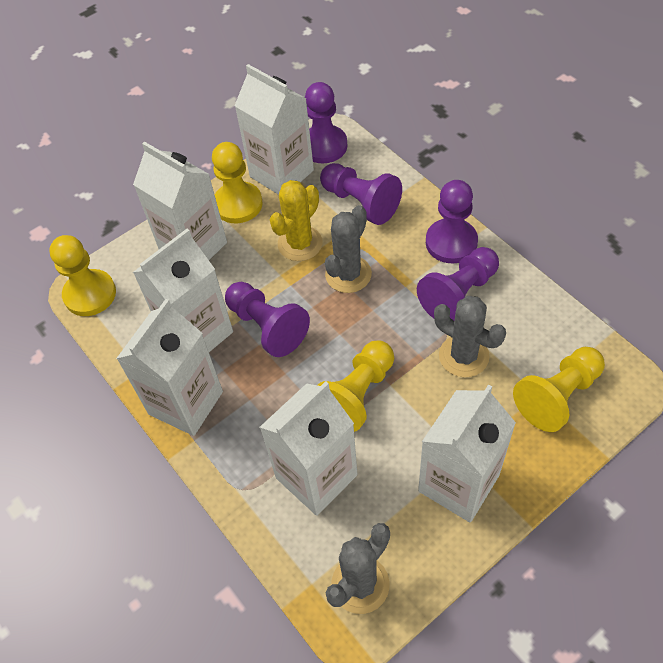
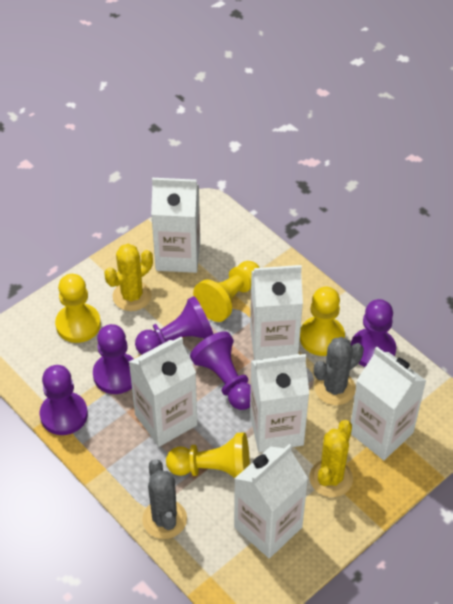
grey cactus: [325,205,372,293] [326,523,390,614] [434,296,506,377] = 3 -> [142,459,187,539] [314,337,364,405] = 2
yellow cactus: [270,180,323,261] = 1 -> [104,244,153,311] [310,420,353,497] = 2

